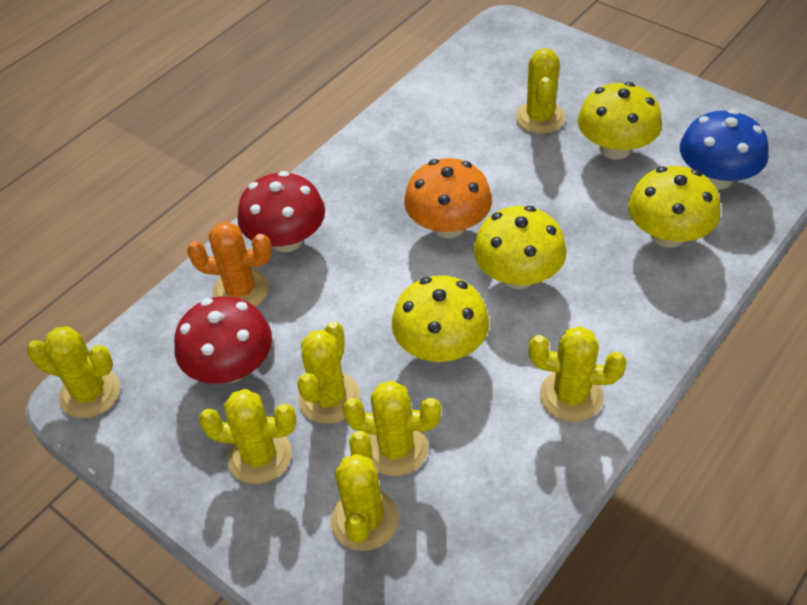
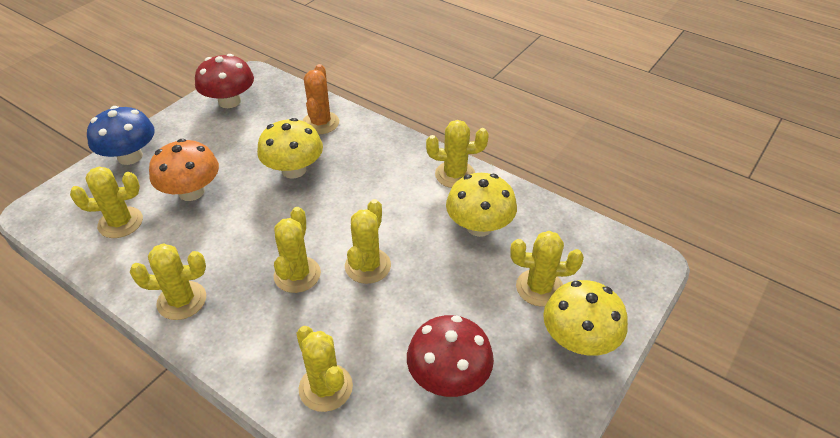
yellow mushroom: [392,275,489,362] [473,206,567,289] [578,82,662,160] [628,166,721,248] = 4 -> [257,118,323,179] [446,173,517,237] [543,280,628,356] = 3

